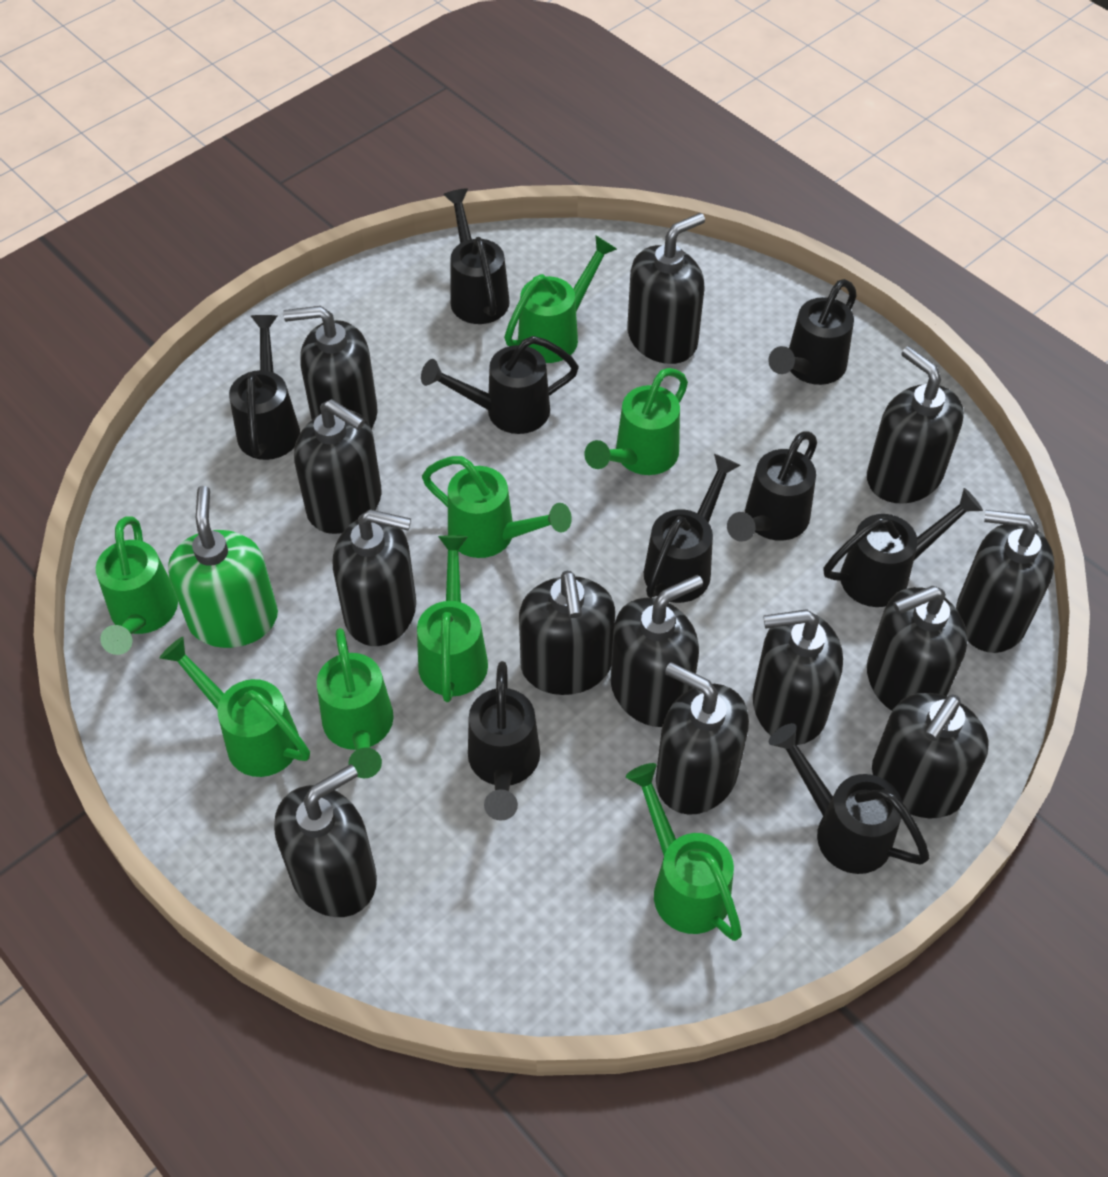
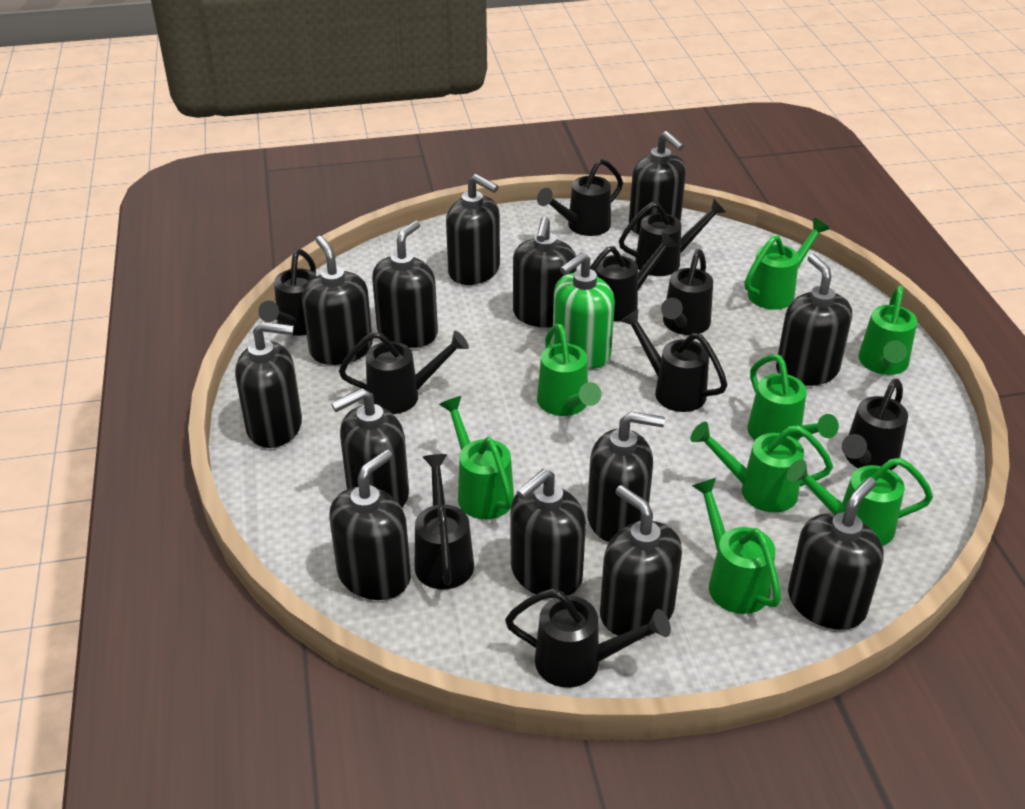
black watering can: [229,315,300,460] [421,336,579,434] [443,188,510,324] [468,661,540,821] [644,454,740,603] [727,431,817,542] [768,279,857,385] [769,723,930,874] [823,488,983,607] = 9 -> [258,249,317,336] [339,331,469,414] [415,454,474,589] [505,589,671,688] [537,159,623,236] [590,232,678,321] [619,199,727,276] [621,309,727,412] [661,249,713,335] [842,379,908,470] = 10

